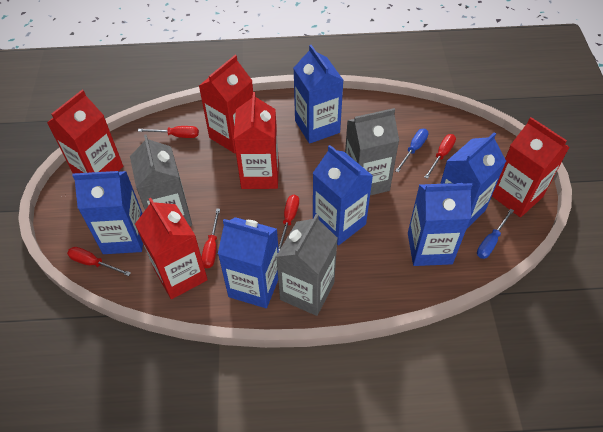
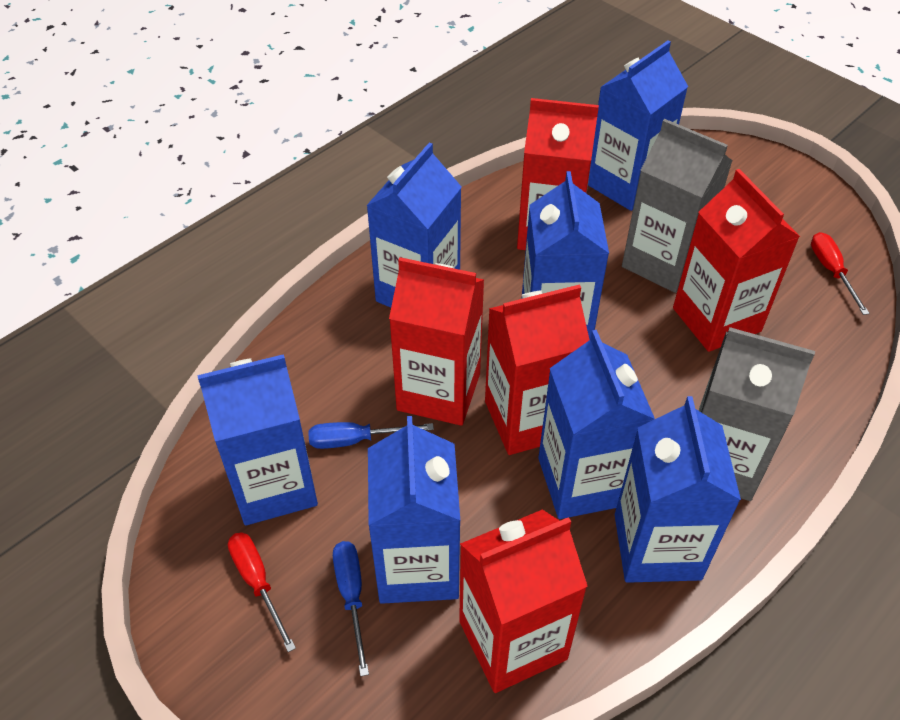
blue carton: [72,171,143,254] [218,217,279,308] [294,45,344,144] [313,145,373,245] [408,183,472,266] [440,132,506,228] = 6 -> [197,354,318,525] [366,142,461,308] [368,416,460,604] [522,171,609,340] [538,330,655,519] [588,40,688,211] [615,396,741,583] = 7
grey carton: [130,134,192,226] [276,214,338,316] [345,108,399,196] = 3 -> [622,119,733,293] [699,327,815,501] = 2
red screwdriver: [67,247,131,276] [138,126,199,138] [201,208,220,268] [278,195,299,250] [424,134,456,179] = 5 -> [228,532,296,652] [811,232,870,315] = 2

